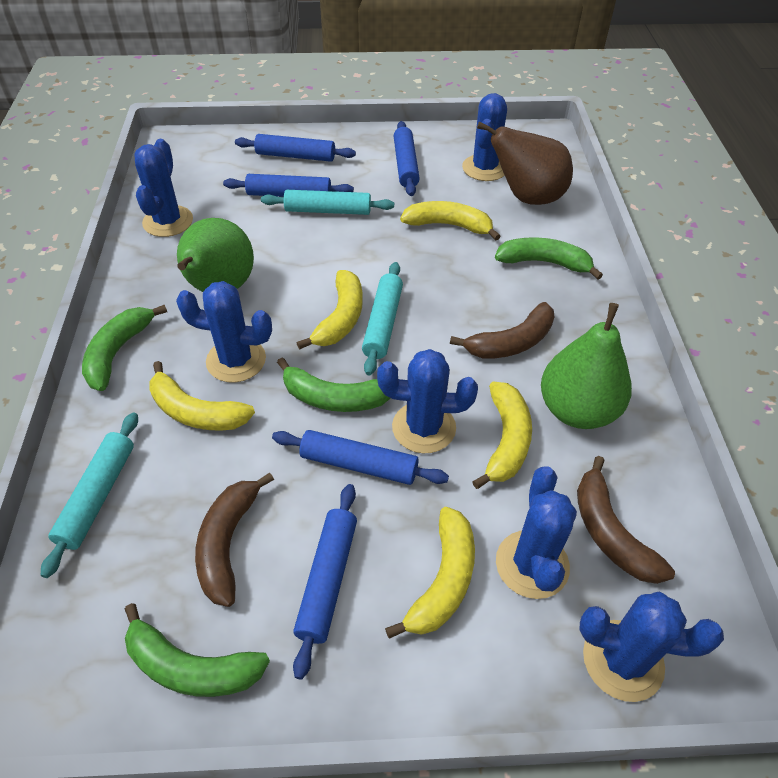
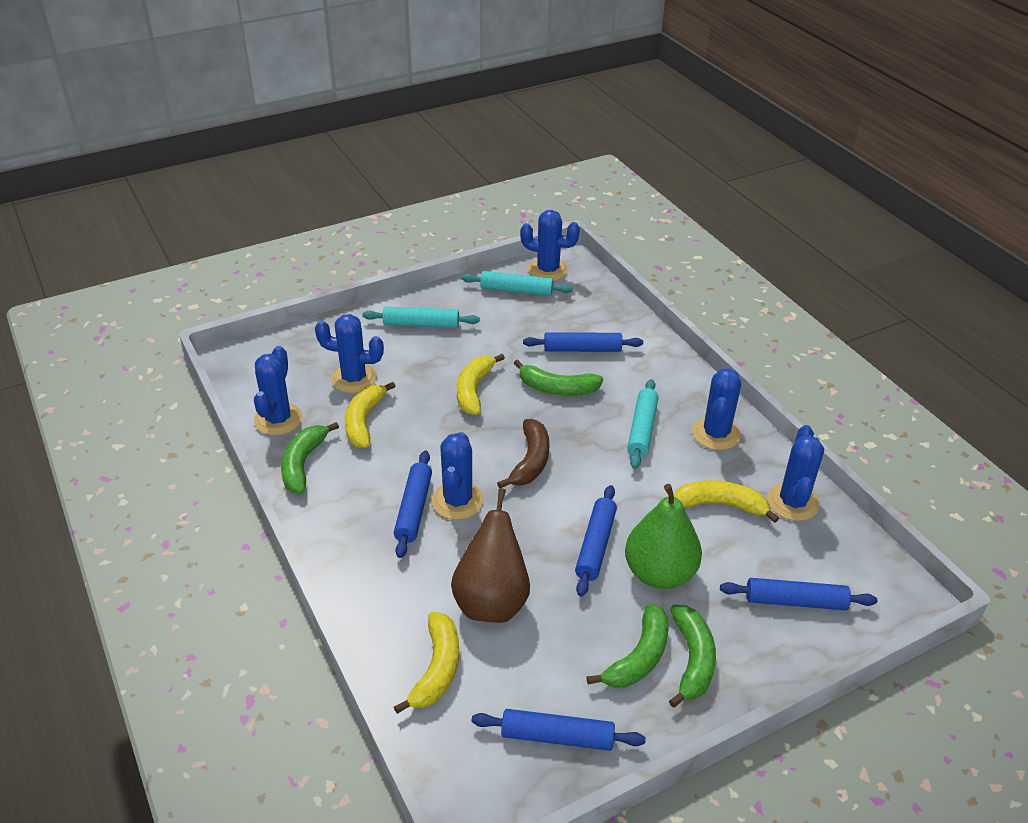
brown banana: [195,473,274,607] [450,302,554,359] [577,456,675,584] = 3 -> [497,419,550,488] = 1
green pear: [177,218,254,292] [541,303,632,429] = 2 -> [625,484,702,589] = 1
yellow banana: [150,361,255,431] [297,270,363,350] [385,507,475,639] [400,201,501,240] [472,382,532,489] = 5 -> [345,382,396,448] [394,612,459,714] [457,354,505,415] [674,480,779,523] = 4

